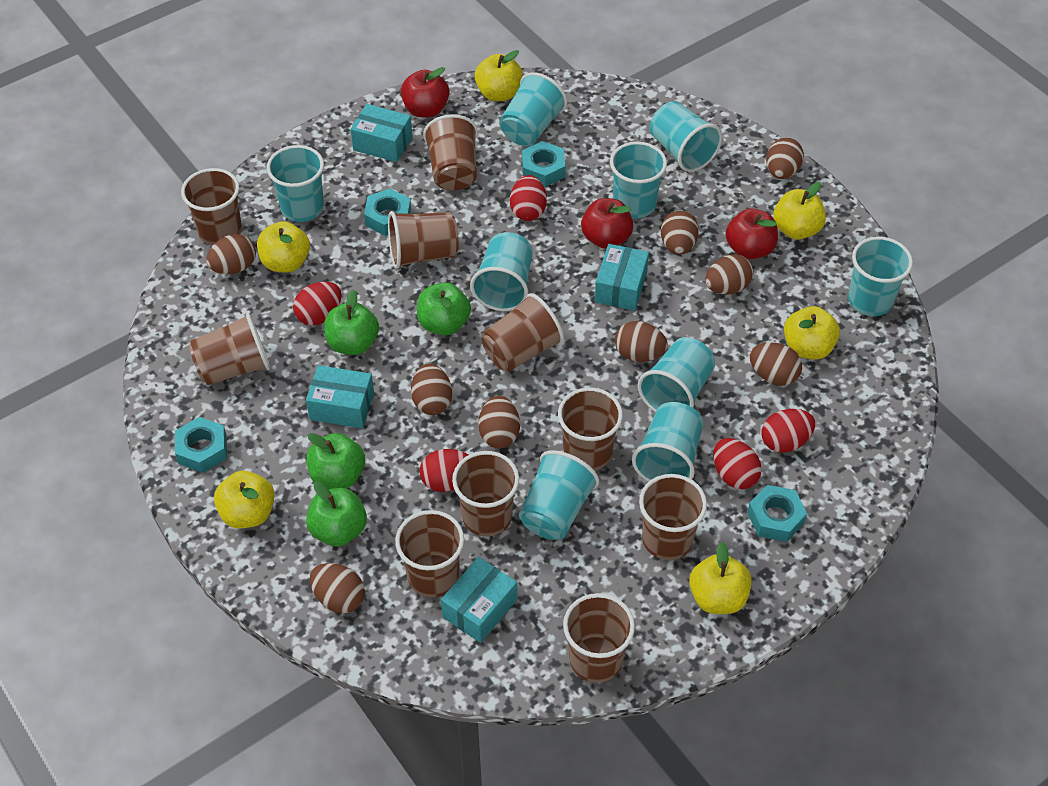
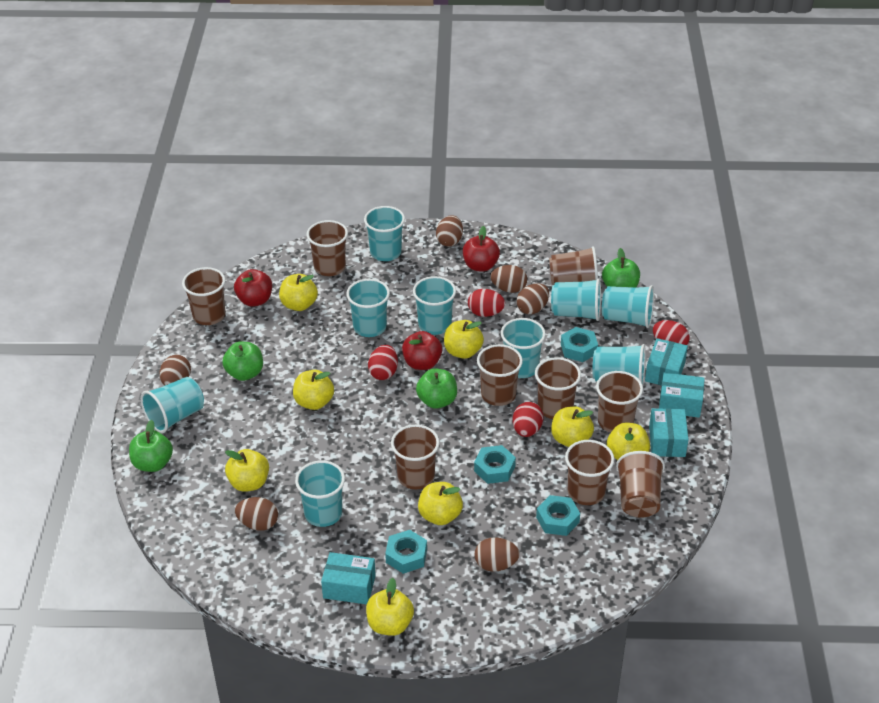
brown cup: [181,168,242,245] [189,313,270,385] [388,211,459,269] [395,510,464,597] [423,114,478,190] [452,451,519,536] [482,293,564,372] [558,387,623,471] [563,593,635,683] [639,474,707,560] = 10 -> [182,267,226,325] [307,220,348,276] [391,425,440,490] [477,344,523,406] [535,357,581,419] [549,246,598,285] [565,440,614,505] [596,371,643,433] [616,451,665,518] = 9
brown egg: [206,234,256,274] [310,563,365,613] [411,364,452,415] [479,396,520,448] [615,321,668,362] [661,211,699,255] [705,254,753,295] [750,342,802,386] [766,137,804,179] = 9 -> [160,355,191,386] [235,497,278,531] [436,215,463,246] [474,537,520,572] [490,265,527,293] [517,283,549,314] = 6
red egg: [293,282,342,326] [420,449,468,492] [510,175,547,221] [713,438,762,489] [762,409,815,453] = 5 -> [368,345,398,380] [468,289,505,317] [512,402,544,437] [653,320,690,345] = 4
yellow apple: [214,471,275,528] [257,221,310,273] [475,50,523,101] [689,542,752,614] [773,182,826,240] [784,306,840,360] = 6 -> [225,449,269,492] [279,274,318,311] [293,370,334,410] [366,578,414,636] [418,482,463,525] [444,320,484,359] [551,406,594,447] [607,422,650,460] = 8

